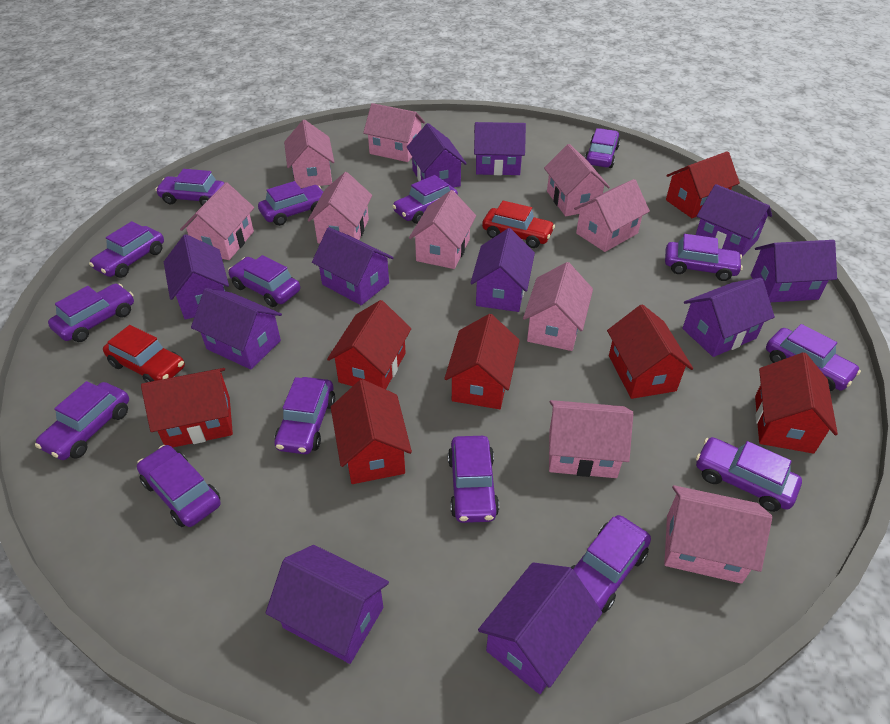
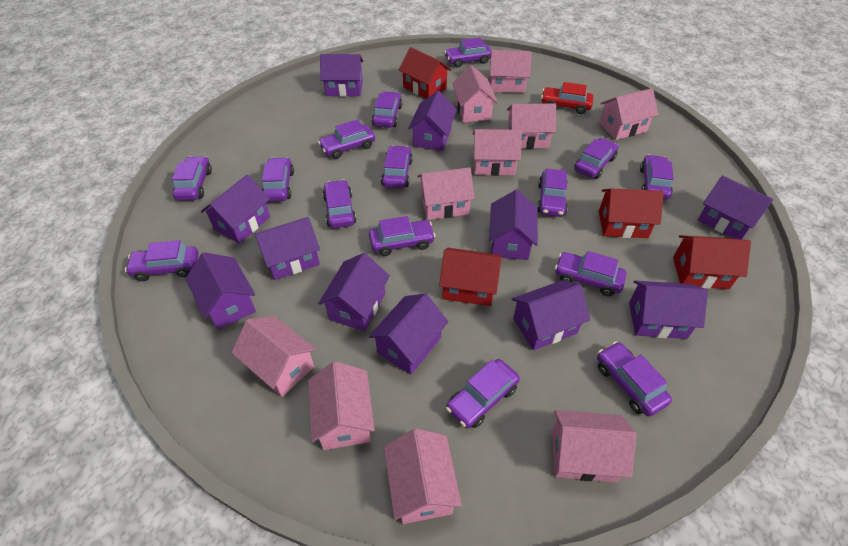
red car: [103,325,185,383] [482,201,555,248] = 2 -> [541,82,593,114] = 1
red house: [141,368,233,447] [327,300,411,389] [331,379,412,484] [444,314,520,409] [607,304,693,399] [666,151,740,218] [755,352,838,454] = 7 -> [399,47,451,99] [439,248,502,306] [599,189,664,238] [673,235,751,289] = 4

